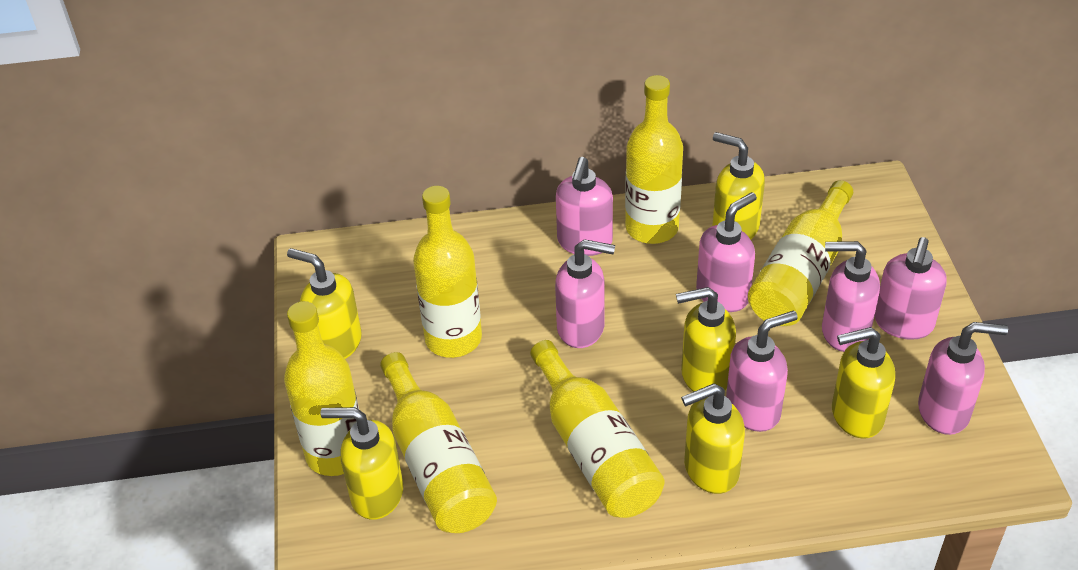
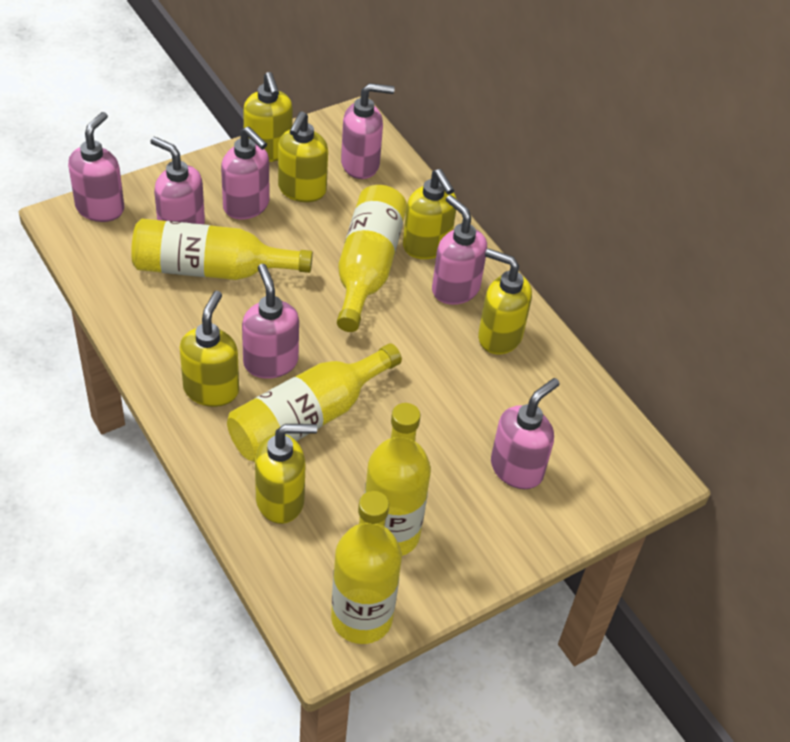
yellow bottle: [284,301,359,476] [380,352,497,533] [413,186,482,358] [530,340,664,518] [625,75,683,244] [748,180,853,326] = 6 -> [131,219,313,280] [227,343,402,462] [331,491,402,644] [337,185,407,332] [365,403,431,556] = 5

